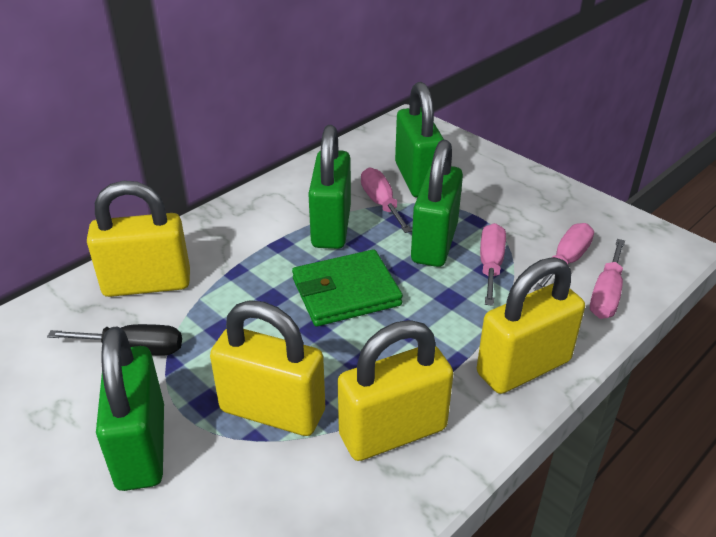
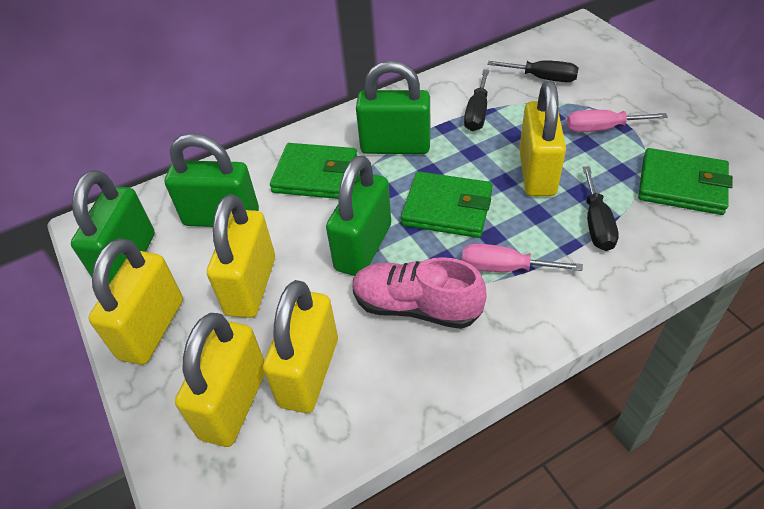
black screwdriver: [47,324,182,355] = 1 -> [464,70,489,131] [487,60,579,82] [582,166,619,251] = 3
green wallet: [292,249,403,326] = 1 -> [270,143,357,199] [401,172,493,238] [638,148,733,215] = 3
pink screwdriver: [361,167,412,233] [480,223,506,306] [533,223,594,291] [590,239,625,319] = 4 -> [462,243,583,272] [567,110,668,132] = 2
pink shoe: none = 0 -> [353,257,487,329] = 1
yellow padlock: [87,181,190,297] [210,300,325,436] [338,320,454,461] [477,257,585,394] = 4 -> [88,238,183,365] [175,313,265,447] [207,194,275,318] [263,280,338,413] [519,81,566,196] = 5

